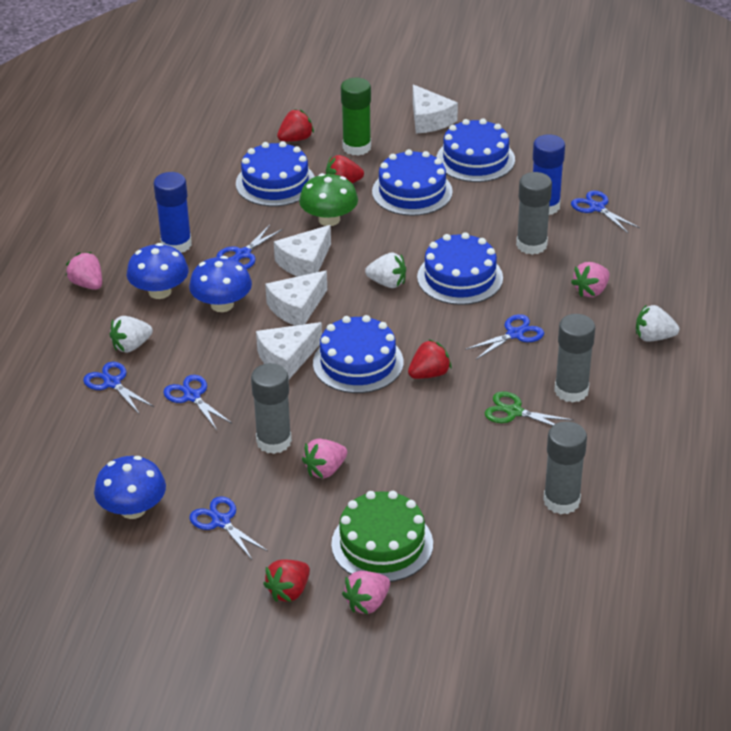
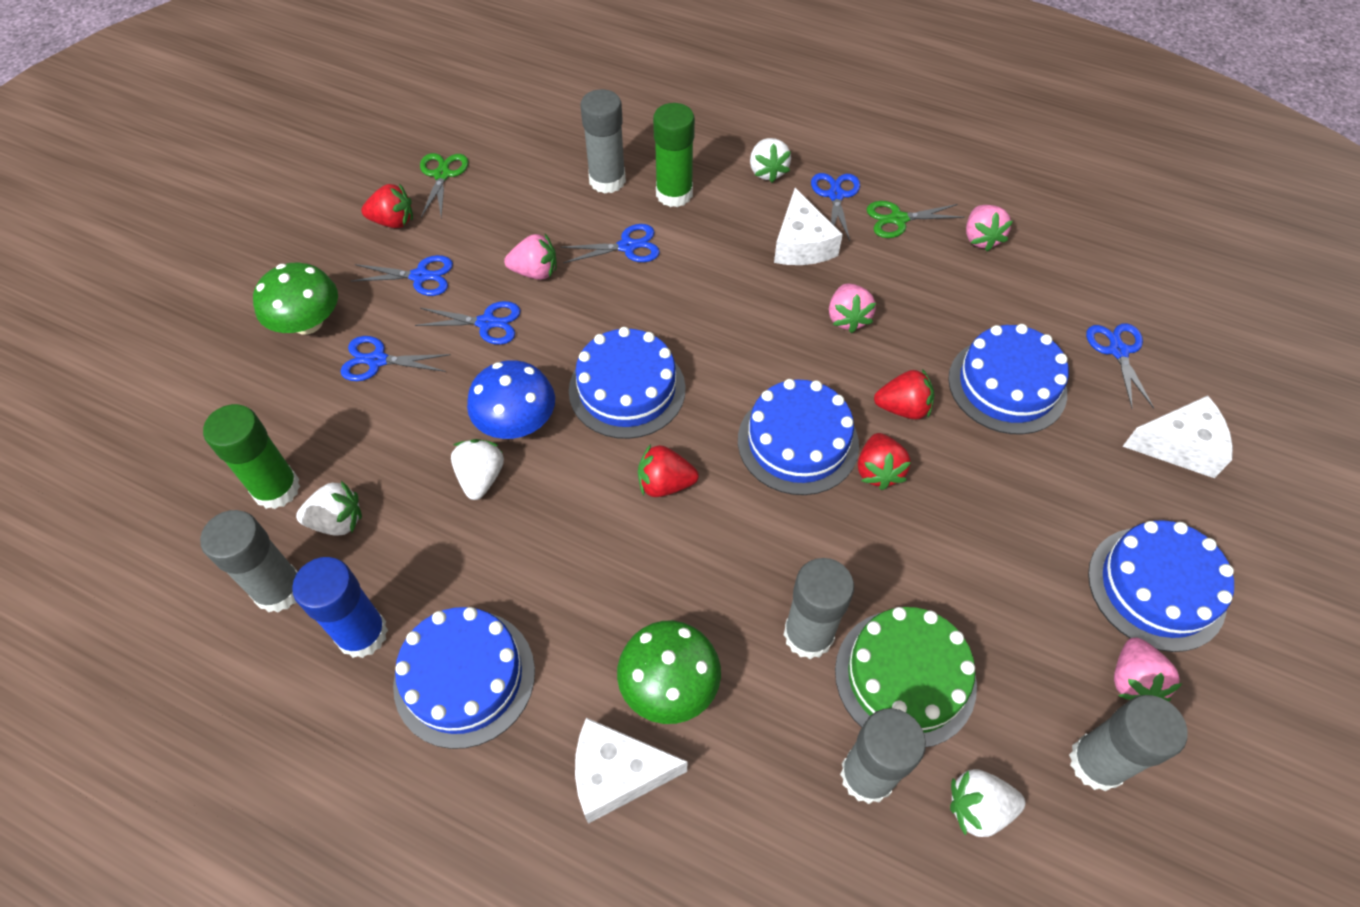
blue glue stick: [154,172,192,253] [533,134,565,215] = 2 -> [292,557,388,658] = 1
blue mushroom: [94,456,166,519] [127,243,189,299] [189,256,252,312] = 3 -> [467,360,555,439] = 1
green glue stick: [341,78,371,156] = 1 -> [203,404,300,509] [653,103,695,207] = 2
green mushroom: [299,173,358,226] = 1 -> [253,263,338,335] [617,621,721,724] = 2
green scissors: [485,391,573,426] = 1 -> [420,153,469,218] [866,201,965,238] = 2
grey glue stick: [251,363,292,454] [516,172,552,255] [543,421,587,514] [554,314,595,403] = 4 -> [200,510,298,612] [581,89,626,193] [783,558,854,659] [840,708,926,804] [1069,695,1188,791] = 5
white cheese: [256,322,322,379] [265,270,327,326] [274,225,331,277] [413,85,458,133] = 4 -> [575,718,687,824] [774,188,843,265] [1122,396,1233,478] = 3
white strawberry: [109,316,153,353] [365,253,406,288] [636,304,679,342] = 3 -> [296,480,362,536] [451,439,504,500] [750,138,791,183] [950,769,1026,837] = 4

